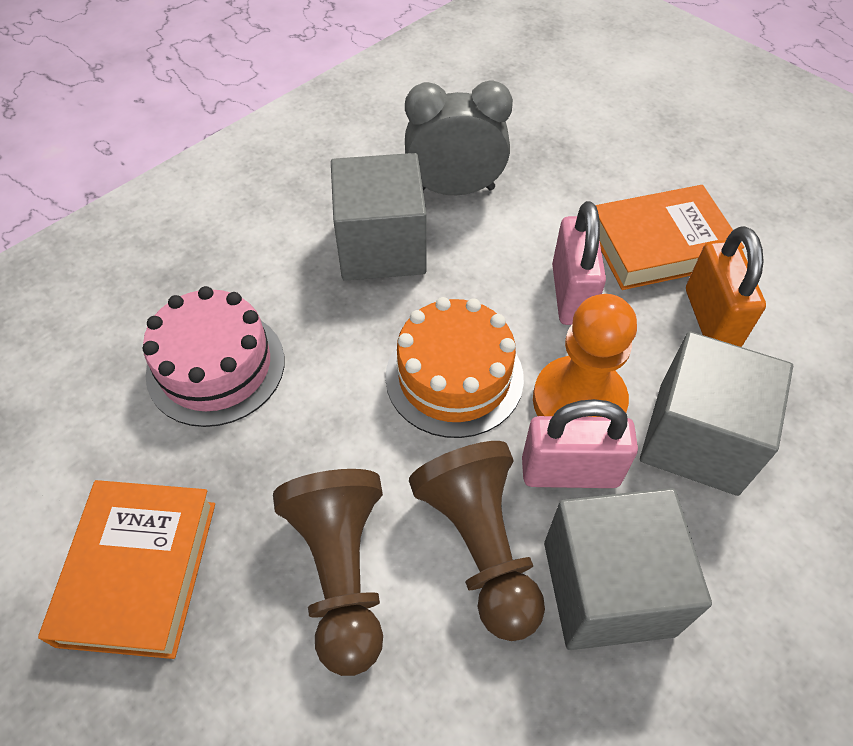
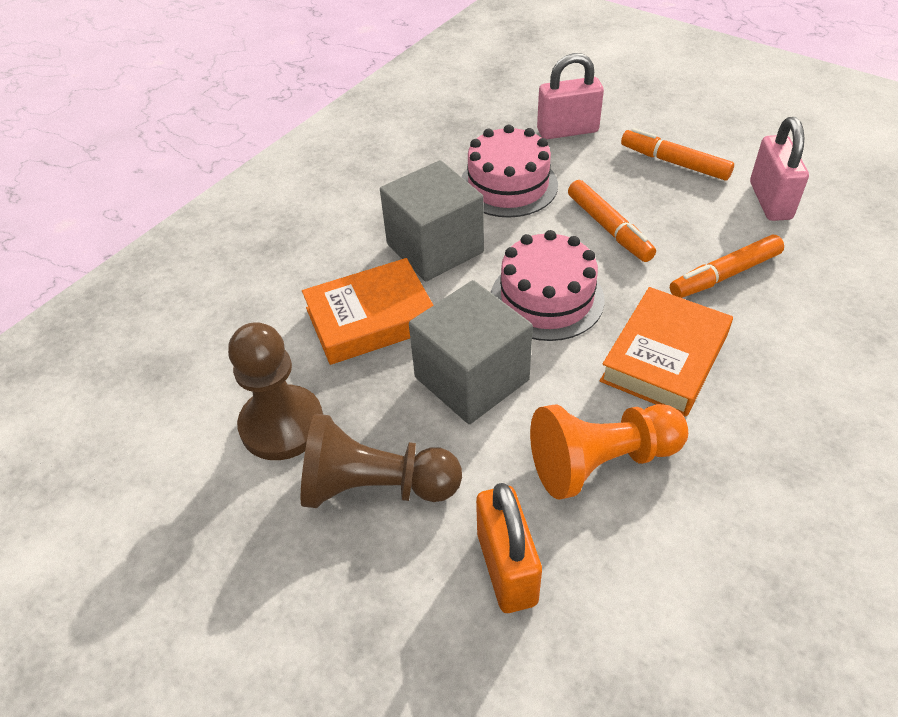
grey clock: [405,80,513,195] = 1 -> none = 0
grey cube: [331,153,427,281] [544,488,712,650] [640,331,793,496] = 3 -> [380,160,484,282] [409,280,533,424] = 2
orange cake: [385,297,524,438] = 1 -> none = 0
orange marker: none = 0 -> [568,180,656,262] [621,128,734,181] [670,235,784,298] = 3
pink cake: [143,286,285,427] = 1 -> [461,125,558,217] [491,230,604,341] = 2

